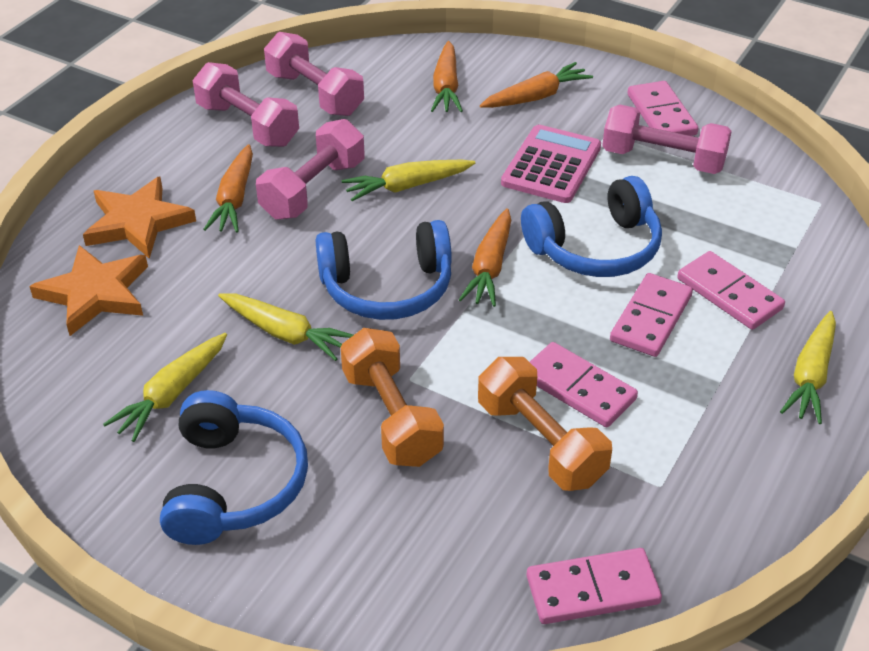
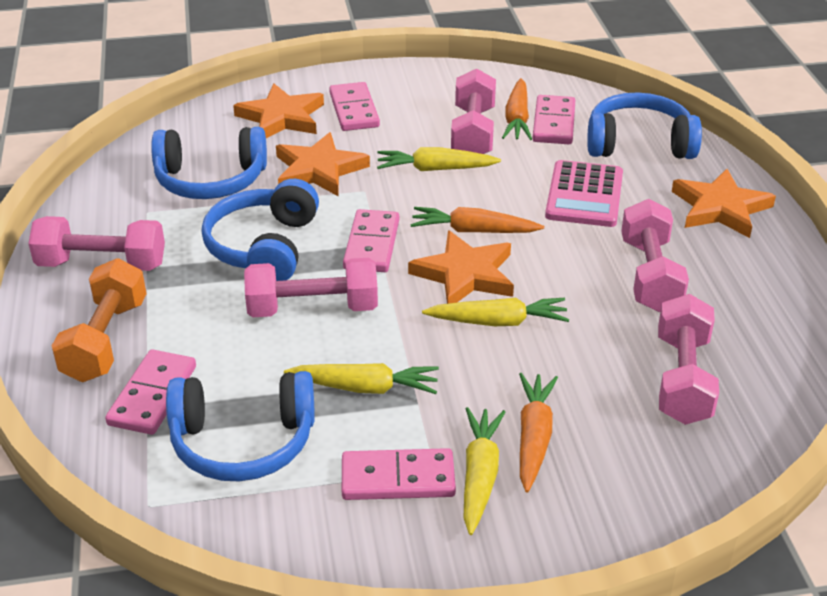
blue headphones: [160,390,308,545] [316,220,452,320] [521,176,662,277] = 3 -> [151,127,267,199] [166,371,315,481] [202,179,319,281] [587,92,702,159] = 4
orange carrot: [203,144,253,233] [431,41,463,112] [459,208,511,307] [480,62,593,108] = 4 -> [410,207,544,233] [502,78,532,140] [519,373,558,493] = 3
orange dumbbell: [341,328,444,467] [478,357,612,491] = 2 -> [52,258,146,382] = 1
orange star: [29,245,148,336] [83,176,196,259] = 2 -> [233,84,324,138] [276,132,370,197] [408,230,514,304] [672,169,776,238] = 4
pink dumbbell: [193,62,299,147] [256,119,365,220] [264,32,364,116] [602,105,732,174] = 4 -> [28,216,165,271] [244,258,378,317] [451,69,496,154] [621,199,689,312] [658,294,719,425] = 5

